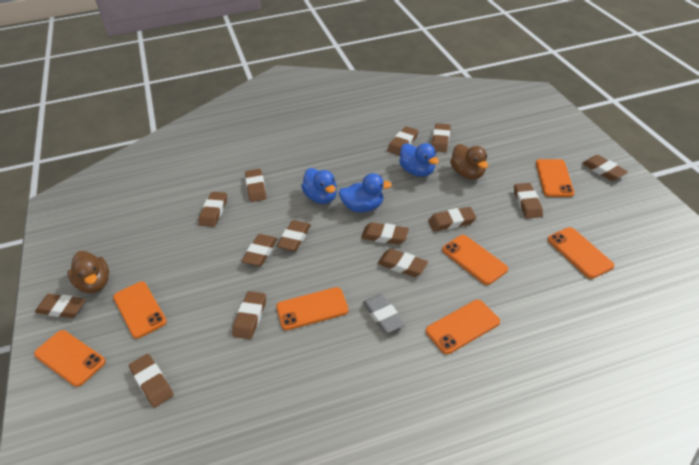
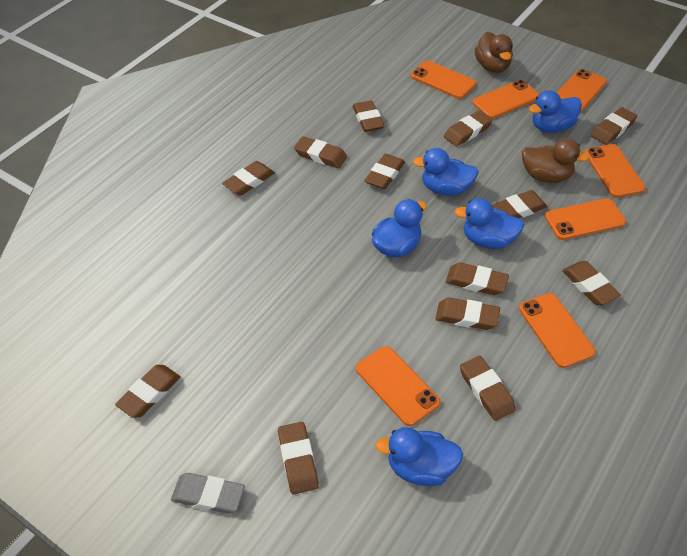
blue duck: [301,168,337,204] [338,173,392,212] [399,143,439,177] = 3 -> [372,199,427,257] [375,427,463,486] [413,148,479,196] [454,198,524,249] [529,90,582,133] = 5
brown eraser: [35,294,86,318] [129,354,174,408] [199,192,227,227] [232,291,266,339] [241,234,277,266] [245,169,266,202] [277,220,311,251] [361,222,409,244] [377,249,428,277] [387,126,418,155] [428,207,477,232] [431,123,451,152] [514,183,543,219] [582,155,628,181] = 14 -> [115,365,181,418] [222,161,275,195] [278,422,319,495] [294,136,347,168] [353,100,384,132] [364,154,405,189] [435,298,500,330] [444,110,493,146] [446,262,509,295] [460,356,516,421] [492,190,547,218] [562,261,621,305] [591,107,637,145] = 13

